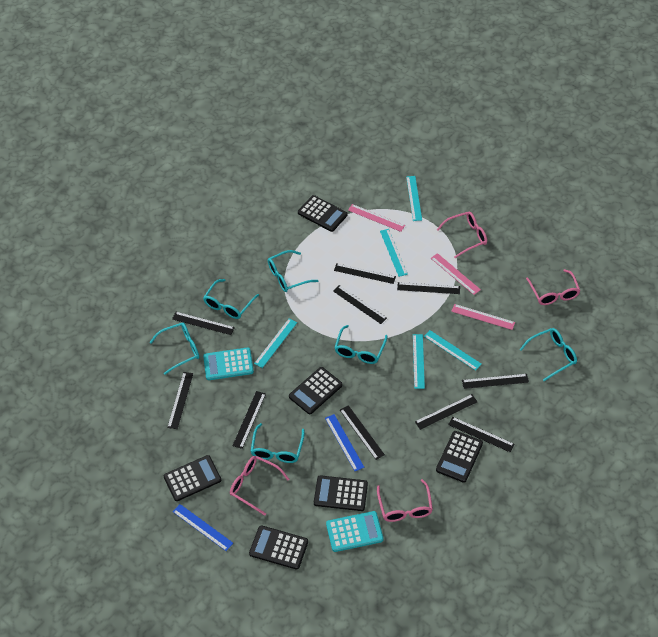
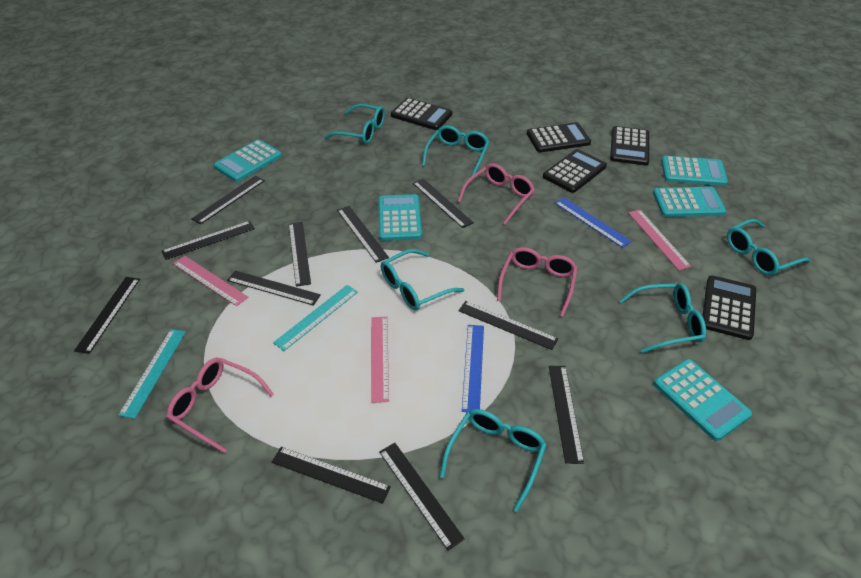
black calculator: [164,455,221,501] [249,525,308,570] [289,367,343,414] [298,195,347,232] [314,475,368,511] [436,431,483,483] = 6 -> [391,98,452,130] [527,122,591,152] [543,149,607,193] [610,126,649,165] [703,275,756,340] = 5
black ruler: [167,372,193,429] [172,312,235,335] [232,391,266,449] [333,285,387,324] [334,263,396,284] [340,405,385,460] [397,282,460,294] [415,394,477,430] [448,417,515,452] [462,374,529,389] = 10 -> [74,277,140,354] [162,221,255,260] [191,176,265,224] [227,270,321,306] [272,447,391,504] [289,222,311,287] [337,206,389,263] [379,443,465,550] [413,179,474,228] [458,301,558,350] [549,366,584,464] = 11
pink glasses: [230,456,289,516] [377,479,433,522] [437,211,487,258] [526,269,580,305] = 4 -> [167,358,274,454] [457,163,535,225] [497,247,578,317] = 3
turquoise calculator: [203,347,254,380] [326,511,383,552] = 2 -> [214,139,282,182] [378,194,422,241] [653,187,726,217] [654,359,752,441] [661,156,728,186] = 5
turquoise ruler: [254,318,297,368] [380,229,408,277] [406,176,422,221] [413,334,425,389] [424,330,482,371] = 5 -> [118,329,186,419] [273,285,358,351] = 2

